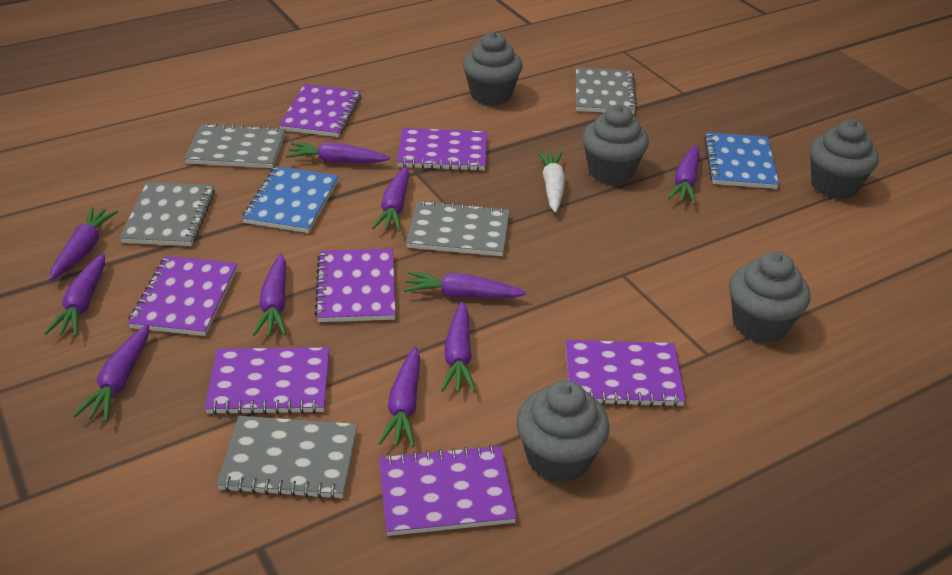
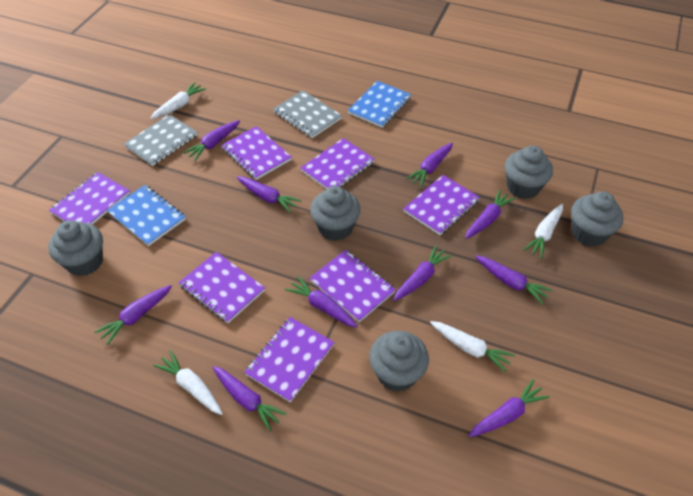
grey notebook: [119,182,215,246] [184,123,285,168] [216,416,357,499] [406,200,510,256] [576,67,637,114] = 5 -> [124,114,198,166] [273,90,342,138] = 2
white carrot: [537,151,565,213] = 1 -> [150,82,206,119] [153,350,223,415] [430,321,515,373] [523,204,563,259] = 4

